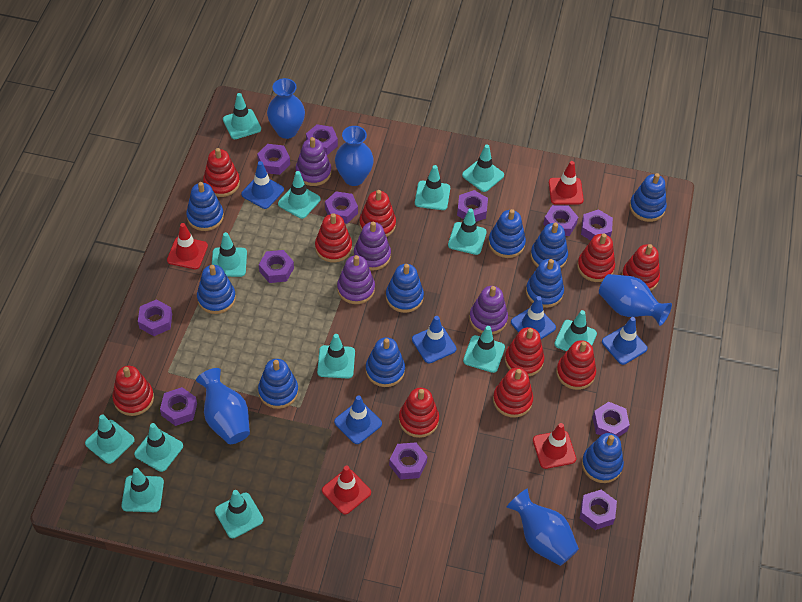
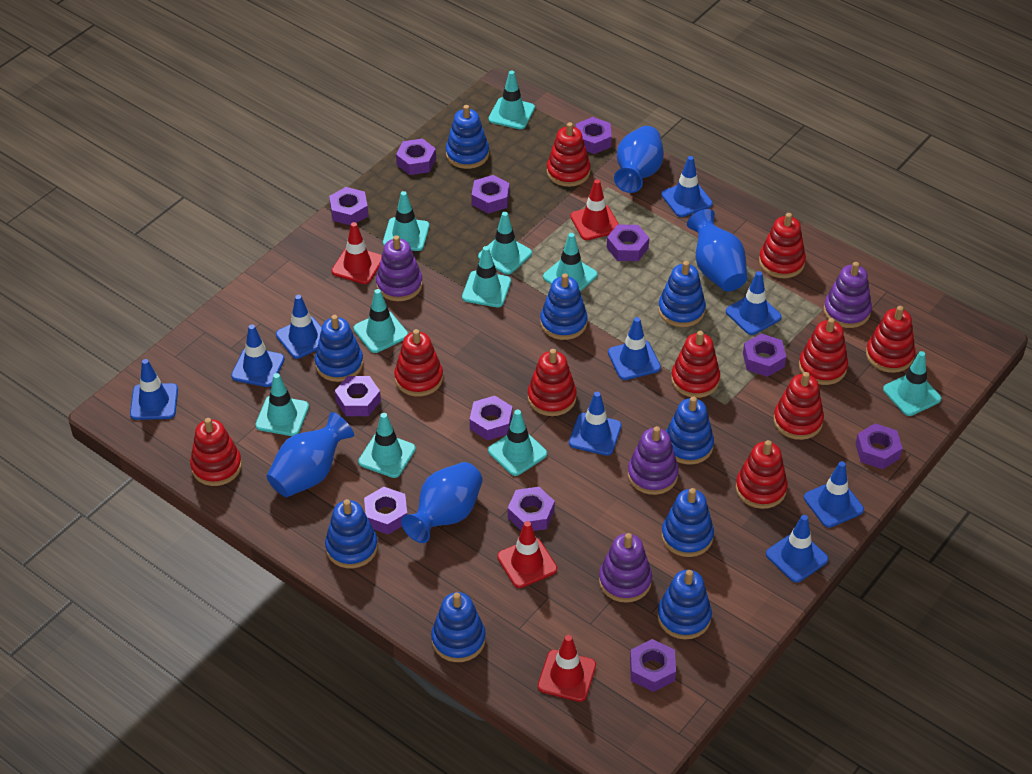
blue stacking toy: [186,182,224,231] [197,265,236,314] [258,359,298,409] [366,337,405,387] [386,264,424,313] [488,209,526,258] [526,259,564,308] [531,223,568,268] [582,433,624,483] [630,173,667,222] = 10 -> [315,315,363,382] [325,499,378,568] [431,592,486,662] [446,105,489,169] [540,273,588,340] [657,570,712,639] [658,261,706,327] [661,488,714,557] [666,396,714,465] = 9
blue traffic cone: [241,161,284,209] [334,395,382,444] [412,316,456,363] [511,296,556,339] [602,317,648,365] = 5 -> [130,359,178,420] [231,325,285,387] [276,295,322,359] [569,392,622,456] [608,317,661,380] [661,156,713,217] [726,271,782,335] [766,515,828,583] [804,461,864,528] = 9
blue vase: [196,368,250,444] [267,78,305,139] [335,126,374,186] [506,489,579,566] [599,274,672,326] = 5 -> [266,412,354,497] [401,462,483,543] [614,126,664,193] [687,209,747,291] = 4
turquoise traffic cone: [85,415,135,464] [121,468,164,512] [134,423,183,472] [212,232,247,277] [215,490,263,538] [223,93,261,139] [278,171,321,219] [317,334,355,378] [415,165,450,210] [448,209,487,255] [462,145,504,192] [463,326,505,373] [554,310,597,351] = 13 -> [255,373,309,436] [353,289,408,353] [358,413,416,478] [383,191,429,251] [462,246,511,307] [478,212,532,275] [488,70,535,129] [488,410,547,476] [543,233,598,291] [883,351,941,416] = 10

